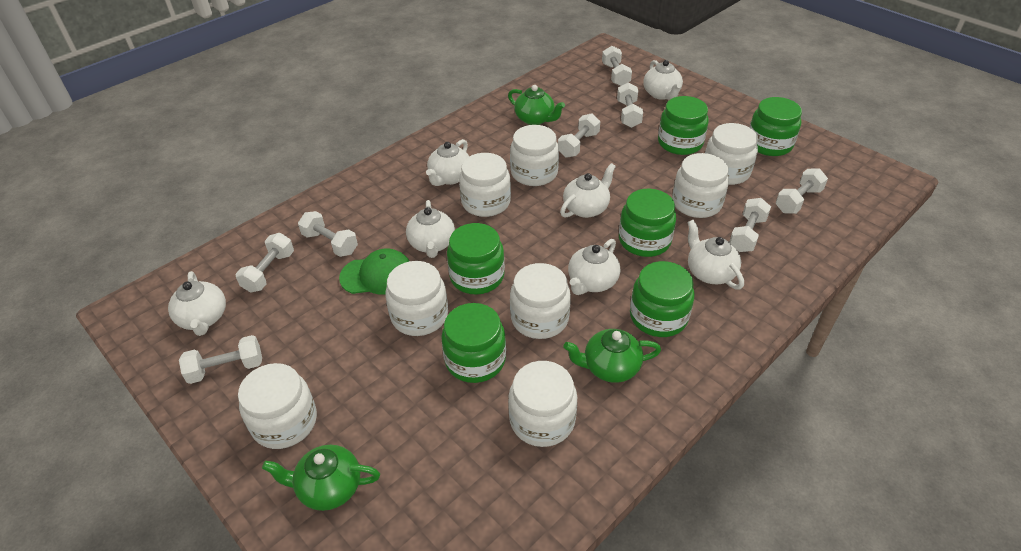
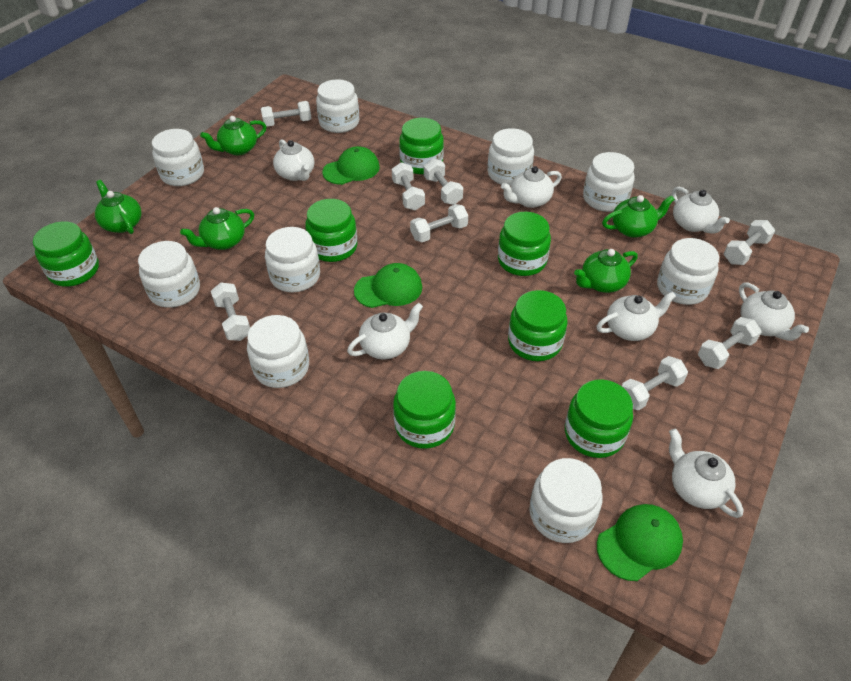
green cap: [339,248,409,295] = 1 -> [322,146,380,185] [354,263,422,308] [597,504,683,581] = 3
green jar: [441,303,506,383] [447,223,505,295] [619,189,676,257] [630,261,695,337] [658,96,709,155] [750,97,802,156] = 6 -> [33,221,99,287] [305,199,357,262] [393,371,456,449] [399,118,444,174] [498,212,551,276] [508,290,567,361] [565,379,633,458] = 7
green teapot: [262,445,380,511] [508,85,565,125] [563,329,661,383] = 3 -> [95,180,141,234] [180,207,254,250] [200,116,267,155] [574,249,638,293] [602,195,675,238] = 5
white jar: [238,363,317,449] [385,261,448,336] [459,153,511,217] [508,361,577,447] [510,125,559,186] [510,263,571,339] [672,153,729,218] [705,123,758,185] = 8 -> [138,241,200,308] [152,129,204,186] [247,315,309,388] [265,227,320,292] [316,79,359,133] [488,128,534,186] [529,458,603,543] [583,152,635,212] [657,238,719,305] = 9

